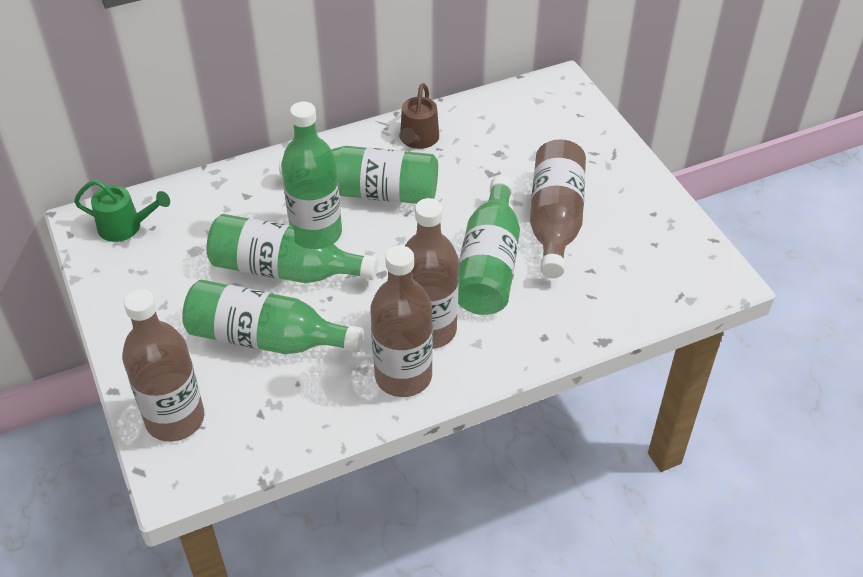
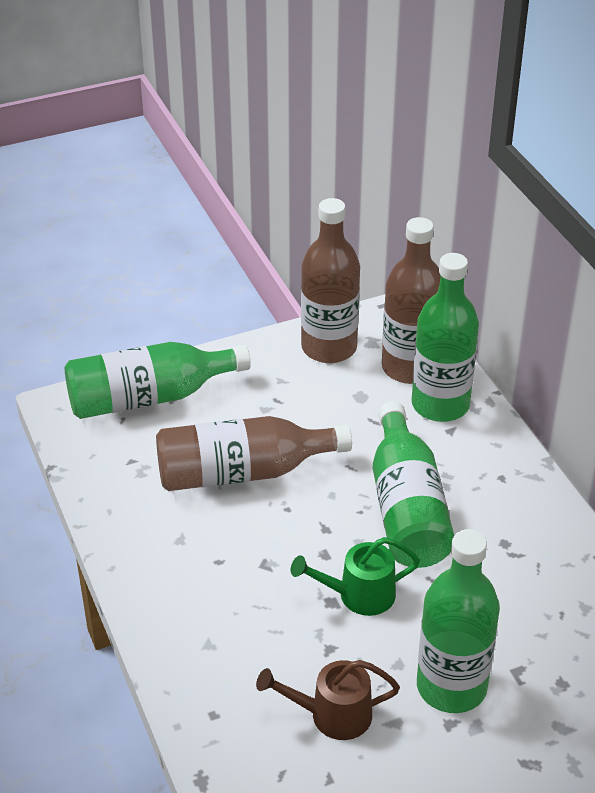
brown bottle: [122,289,204,442] [370,245,433,397] [405,198,459,349] [530,139,586,278] = 4 -> [156,416,352,491] [301,198,360,363] [382,217,441,384] = 3
green bottle: [182,280,364,354] [206,214,378,283] [279,146,438,204] [281,102,342,243] [458,175,520,315] = 5 -> [65,342,251,419] [373,401,454,568] [411,253,479,422] [417,529,500,713] = 4

